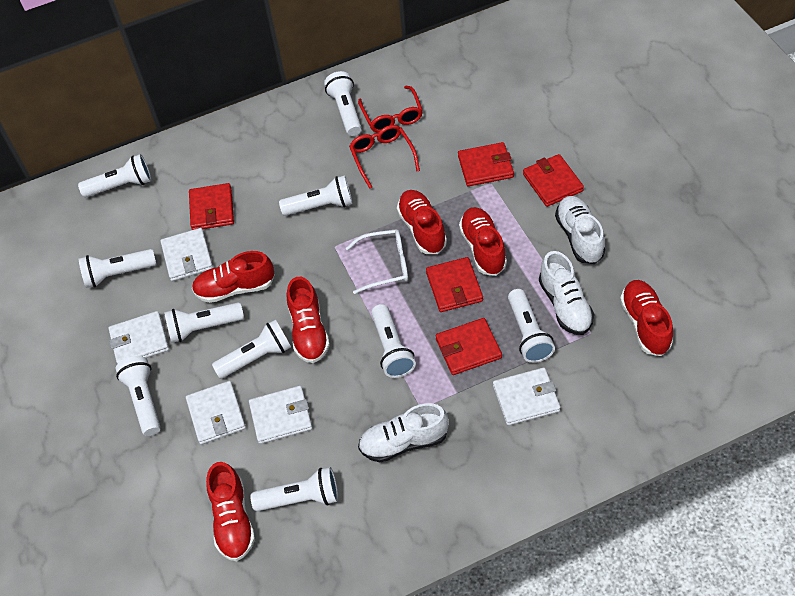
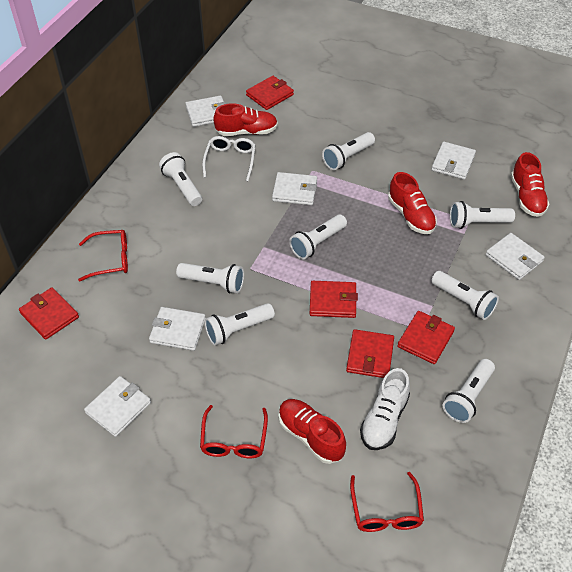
red glasses: [349,125,420,189] [358,86,423,132] = 2 -> [78,230,128,282] [200,405,268,458] [350,472,424,532] = 3
red shoe: [192,251,275,303] [206,462,255,561] [286,277,330,363] [397,190,447,254] [459,207,507,276] [620,280,673,356] = 6 -> [214,103,278,136] [278,399,346,464] [388,172,437,234] [511,152,550,217] = 4
white flashlight: [78,154,151,197] [79,249,156,288] [115,356,161,436] [164,303,244,343] [212,320,291,379] [251,467,338,511] [279,175,353,216] [324,71,362,136] [371,304,416,378] [508,289,555,363] = 10 -> [159,152,202,206] [176,263,244,294] [204,303,275,345] [289,215,347,259] [322,132,375,170] [431,271,499,320] [443,359,495,423] [450,201,515,229] = 8
white shoe: [358,403,449,463] [539,251,594,335] [555,196,605,264] = 3 -> [360,368,410,450] = 1
white wallet: [109,311,169,364] [160,228,213,281] [186,381,246,444] [249,386,312,444] [493,368,561,425] = 5 -> [84,376,151,437] [149,307,206,351] [185,96,226,127] [272,172,317,205] [432,142,476,180] [486,233,545,280] = 6

